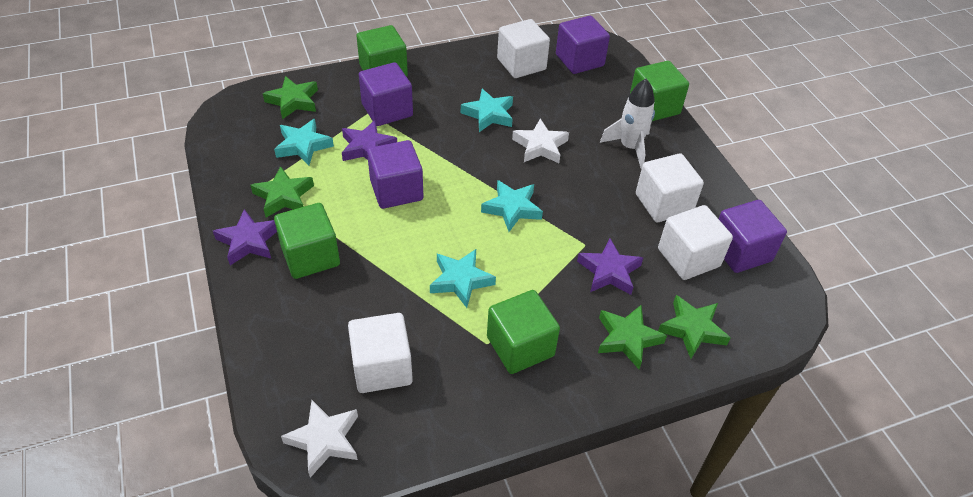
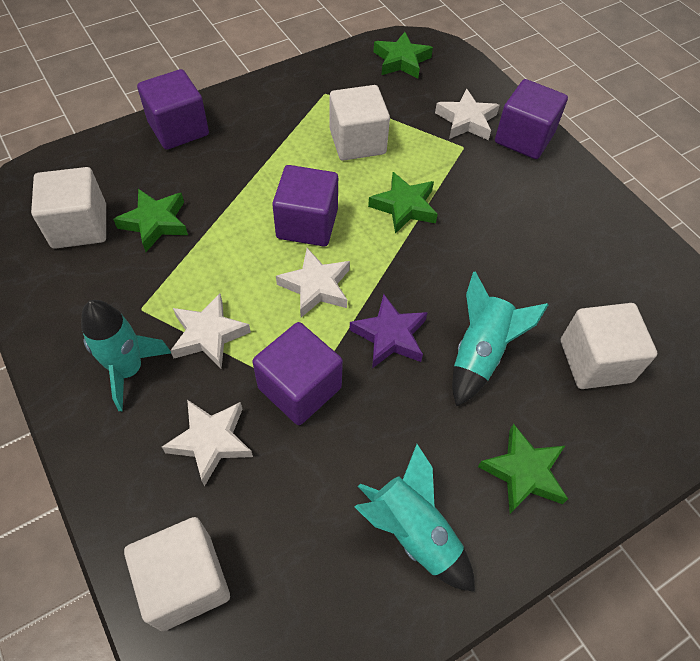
green cube: [274,203,340,279] [356,25,408,77] [487,290,560,374] [630,61,689,121] = 4 -> none = 0
purple star: [213,209,277,265] [342,120,397,161] [577,239,643,295] = 3 -> [349,294,428,368] = 1
turquoise rocket: none = 0 -> [81,300,171,411] [354,444,475,592] [452,272,548,407] = 3
turquoise star: [274,119,334,165] [430,249,496,308] [461,89,513,132] [481,180,543,232] = 4 -> none = 0
white rocket: [600,78,655,169] = 1 -> none = 0
white star: [281,400,358,478] [512,119,569,163] = 2 -> [162,400,253,486] [170,293,251,369] [276,248,350,317] [435,89,500,140] = 4

